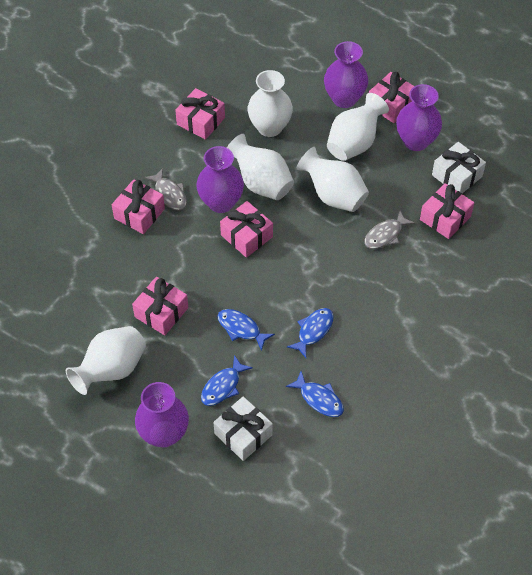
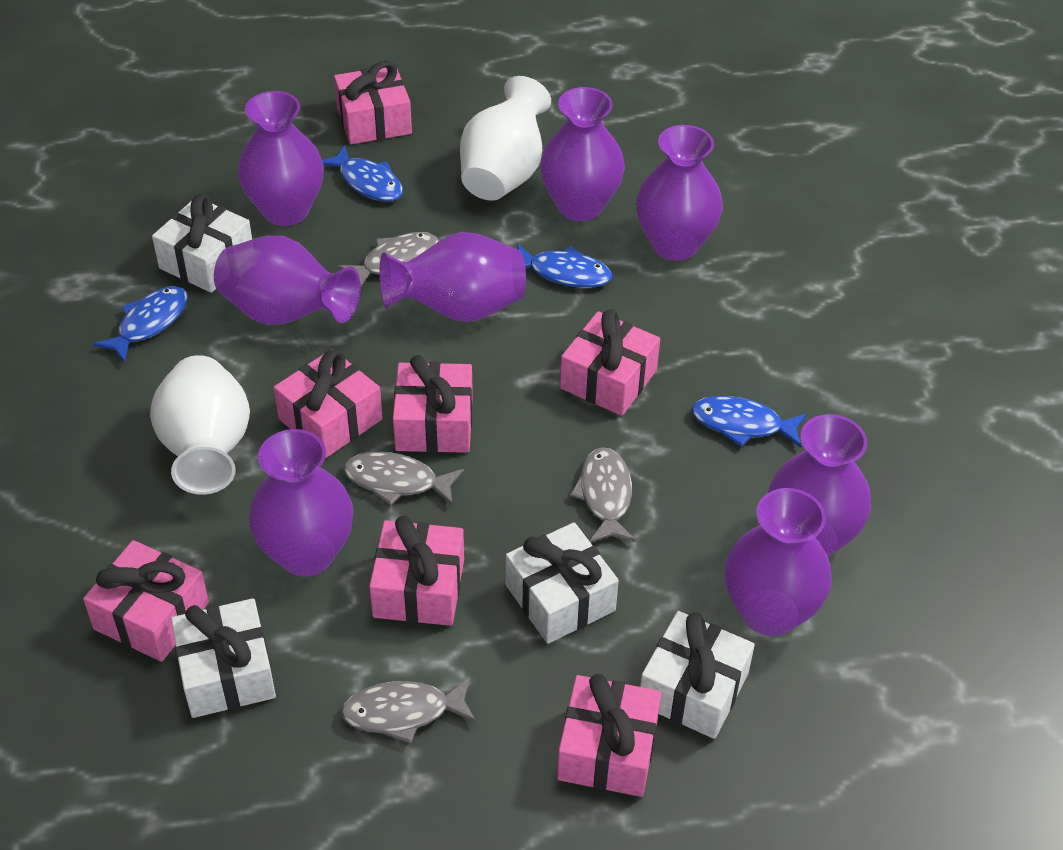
grey fish: [145,168,187,210] [364,211,415,249] = 2 -> [337,232,439,286] [341,678,476,743] [344,452,464,506] [570,447,636,543] = 4
pink gift: [112,179,165,234] [132,276,189,335] [175,88,225,140] [220,201,273,258] [369,72,414,123] [420,183,474,239] = 6 -> [83,540,209,662] [274,349,383,458] [334,61,412,144] [369,516,464,626] [393,355,473,453] [557,674,661,797] [560,309,660,416] = 7
purple vase: [135,382,189,447] [196,146,244,213] [324,41,368,108] [396,84,442,151] = 4 -> [214,236,361,325] [238,91,324,226] [249,429,354,577] [379,232,526,322] [540,87,625,221] [636,125,723,261] [725,488,832,636] [768,414,871,557] = 8
white gift: [214,396,273,461] [432,142,486,193] = 2 -> [152,193,252,293] [171,598,276,718] [506,522,619,644] [640,611,755,739] = 4
white vase: [66,326,146,395] [227,134,294,200] [247,70,293,137] [296,147,369,212] [327,93,389,161] = 5 -> [150,355,250,495] [460,76,551,201] = 2

